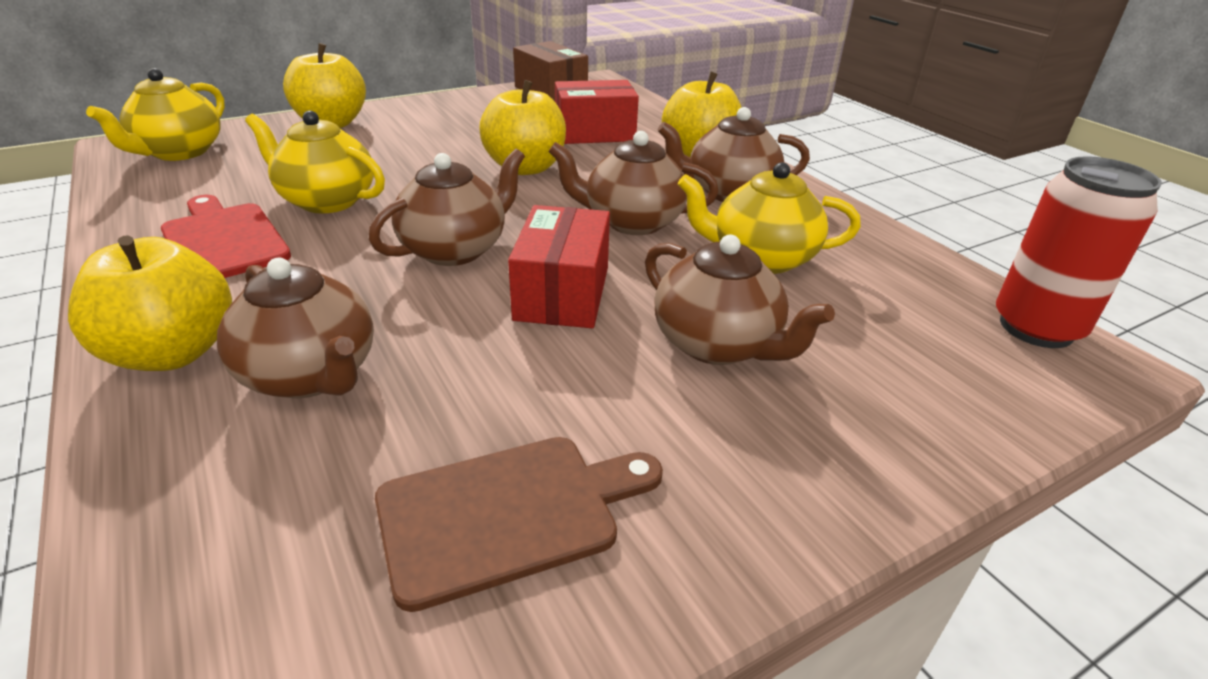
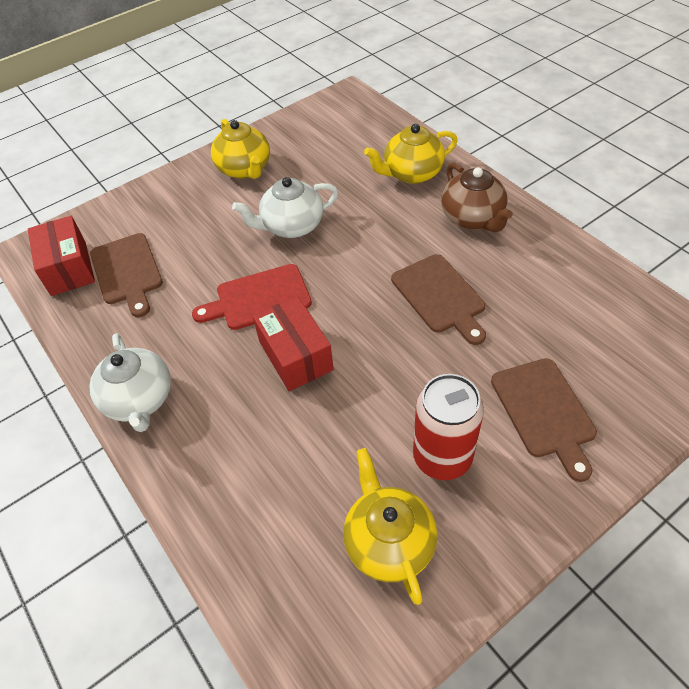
brown box: [513,41,588,101] = 1 -> none = 0
brown cutting board: [375,437,663,612] = 1 -> [90,233,163,317] [391,254,486,345] [491,358,597,482] = 3
brown teapot: [217,258,374,398] [369,149,525,266] [548,131,719,235] [645,235,835,365] [658,107,810,202] = 5 -> [441,162,513,232] = 1
white teapot: none = 0 -> [89,333,171,432] [232,177,338,238] = 2
yellow apple: [68,236,232,371] [283,43,366,128] [479,80,566,175] [662,71,741,157] = 4 -> none = 0

